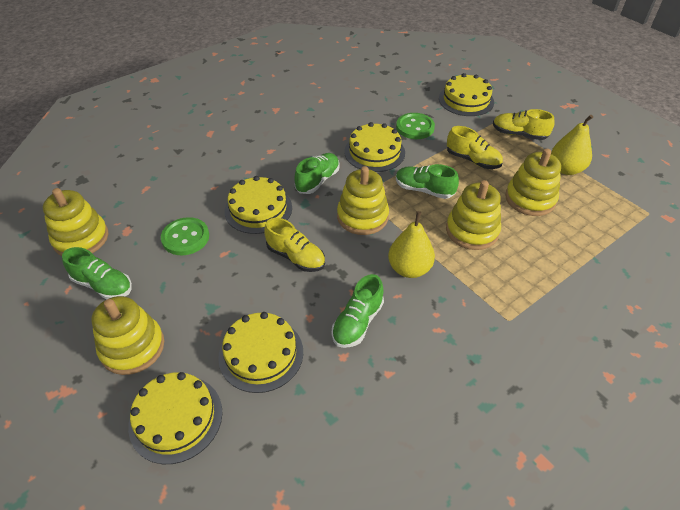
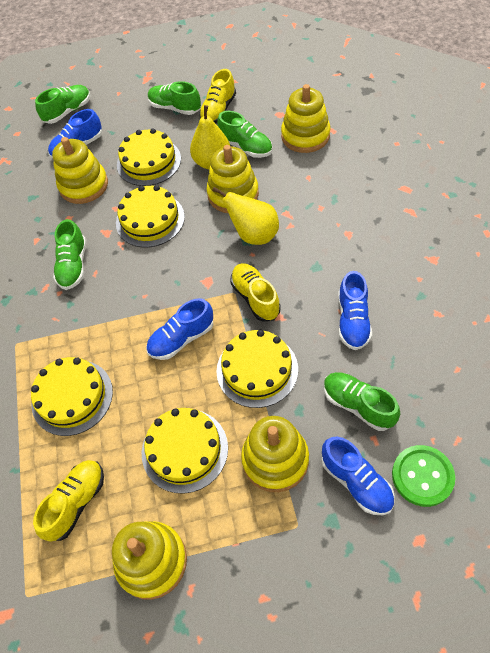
blue shoe: none = 0 -> [48,109,102,159] [146,298,214,360] [322,436,394,515] [338,271,372,350] = 4
green button: [161,217,209,255] [396,113,435,139] = 2 -> [392,445,455,507] = 1
green shoe: [62,247,132,299] [294,153,340,194] [332,274,384,348] [396,164,459,199] = 4 -> [35,85,91,124] [53,219,86,290] [148,81,201,115] [217,111,272,158] [324,372,400,431] = 5

